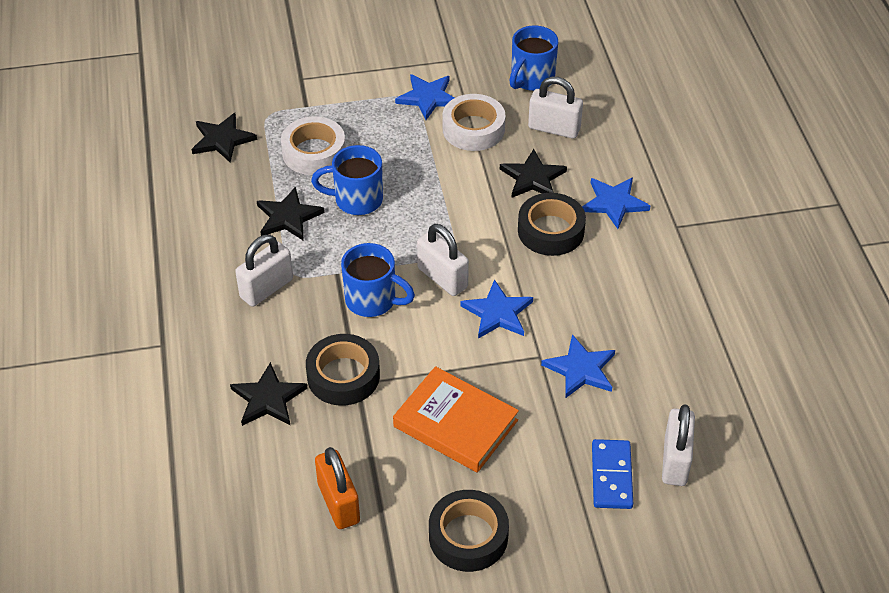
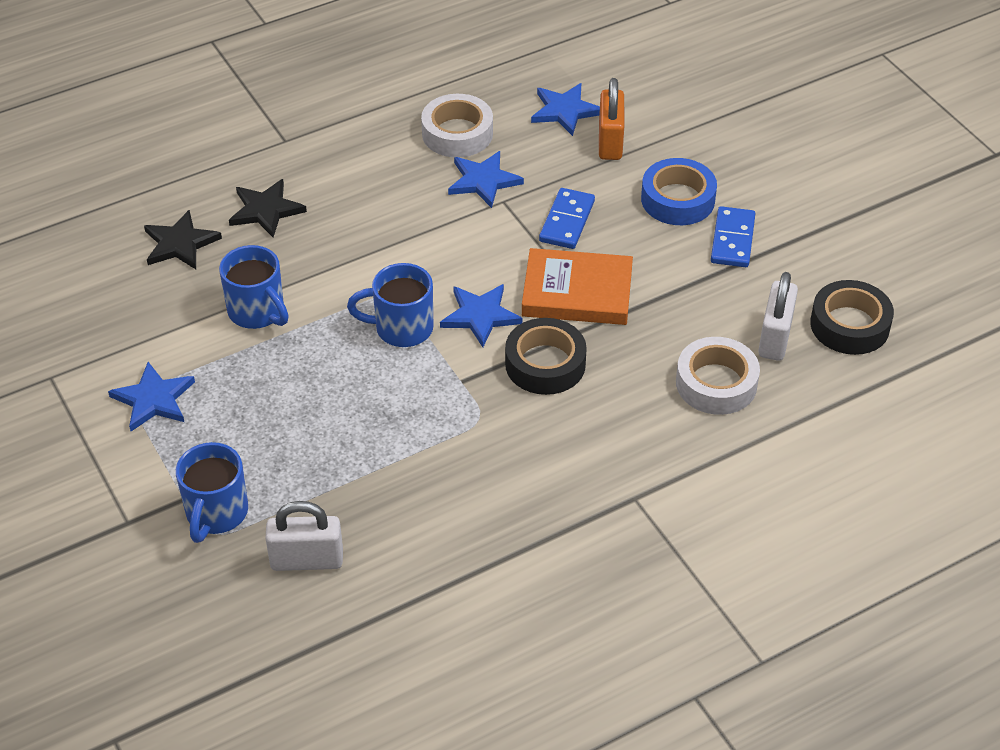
black star: [192,113,257,163] [230,362,308,426] [257,187,325,241] [500,149,567,198] = 4 -> [144,210,222,269] [229,179,307,238] = 2
black tape: [306,334,380,406] [429,490,509,572] [518,193,586,256] = 3 -> [505,318,587,395] [810,280,894,355] = 2
blue domino: [592,439,633,509] = 1 -> [539,188,595,249] [711,206,756,267] = 2
blue tape: none = 0 -> [641,158,717,225] = 1
white padlock: [235,235,293,307] [417,224,469,296] [528,77,583,139] [662,404,695,486] = 4 -> [265,501,343,571] [758,272,798,361] = 2

